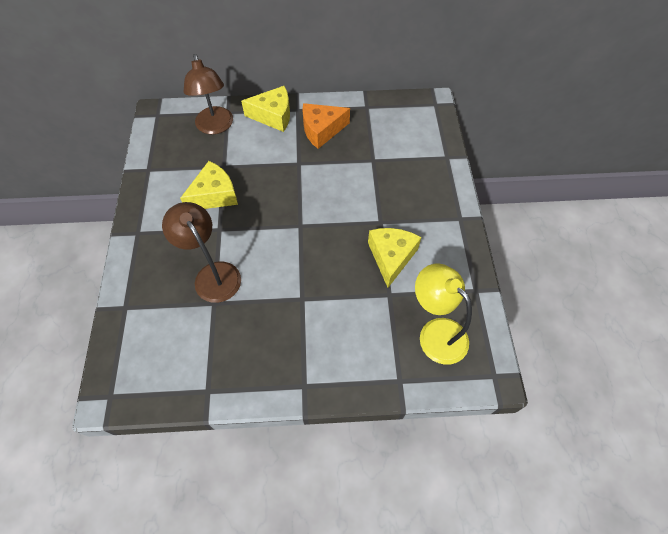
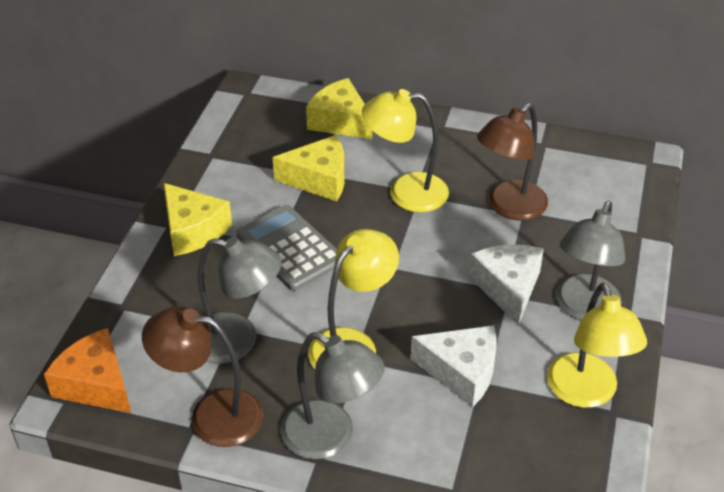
grey calculator: none = 0 -> [237,205,337,291] = 1
grey lamp: none = 0 -> [198,237,282,364] [281,332,385,459] [556,201,625,321] = 3
white cheese: none = 0 -> [411,325,497,407] [469,244,544,325] = 2
yellow lamp: [415,263,472,365] = 1 -> [308,229,399,369] [362,89,449,212] [547,283,647,408] = 3

